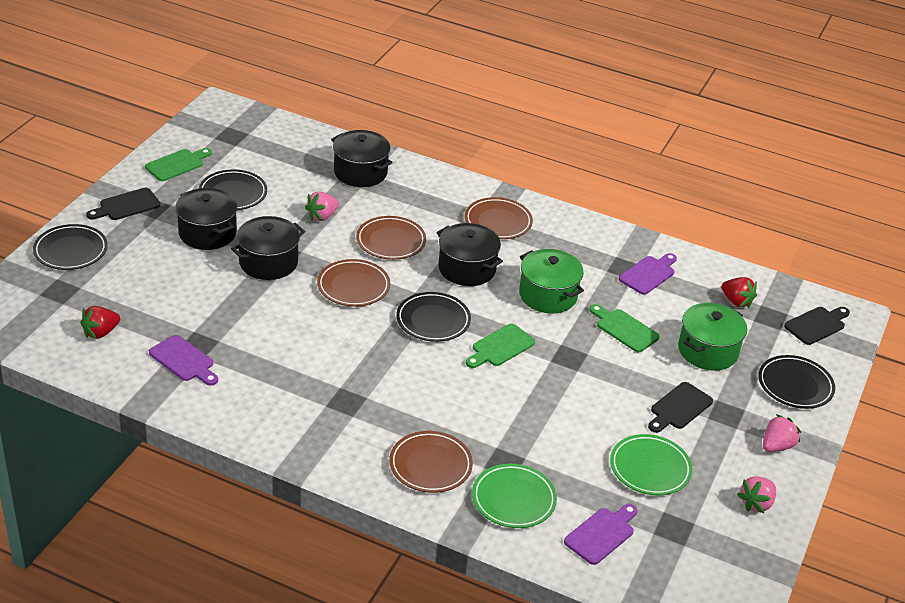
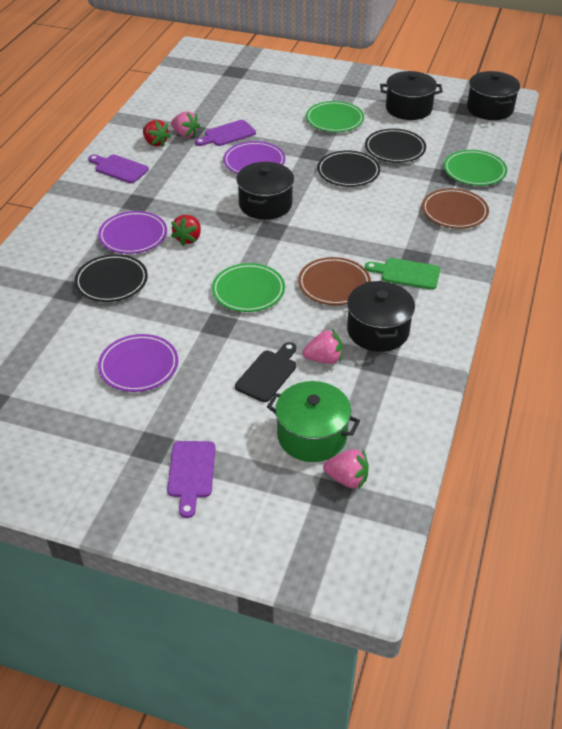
black cutting board: [86,188,160,220] [648,382,713,433] [784,307,850,345] = 3 -> [235,342,296,402] = 1
black plate: [33,224,108,270] [199,169,267,210] [396,292,471,342] [758,355,835,409] = 4 -> [74,254,148,302] [317,150,380,187] [365,129,426,163] = 3
brown plate: [317,259,390,307] [356,216,426,260] [389,431,473,493] [465,197,533,239] = 4 -> [298,257,371,305] [422,188,489,229] = 2
green cutting board: [145,148,212,181] [466,324,535,368] [589,304,659,352] = 3 -> [365,258,440,290] = 1
green plate: [472,464,557,528] [610,434,692,496] = 2 -> [212,263,285,312] [306,101,364,132] [444,150,507,186] = 3
green pot: [519,249,584,314] [678,303,747,371] = 2 -> [267,381,360,462] = 1
purple plate: none = 0 -> [98,211,167,254] [98,334,178,392] [223,141,285,174] = 3

